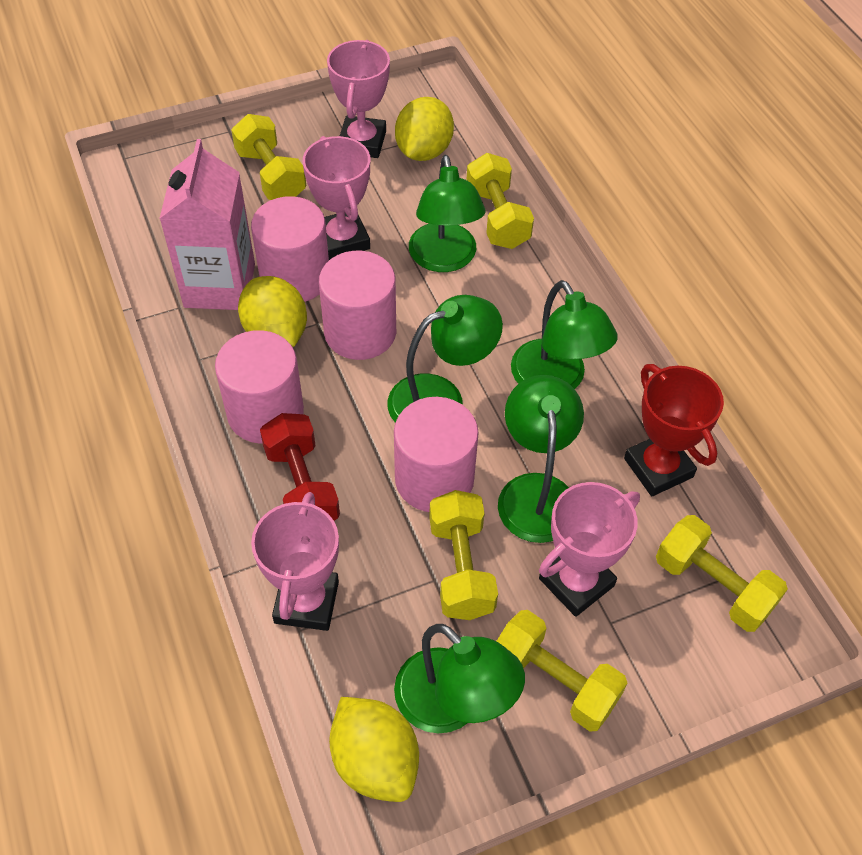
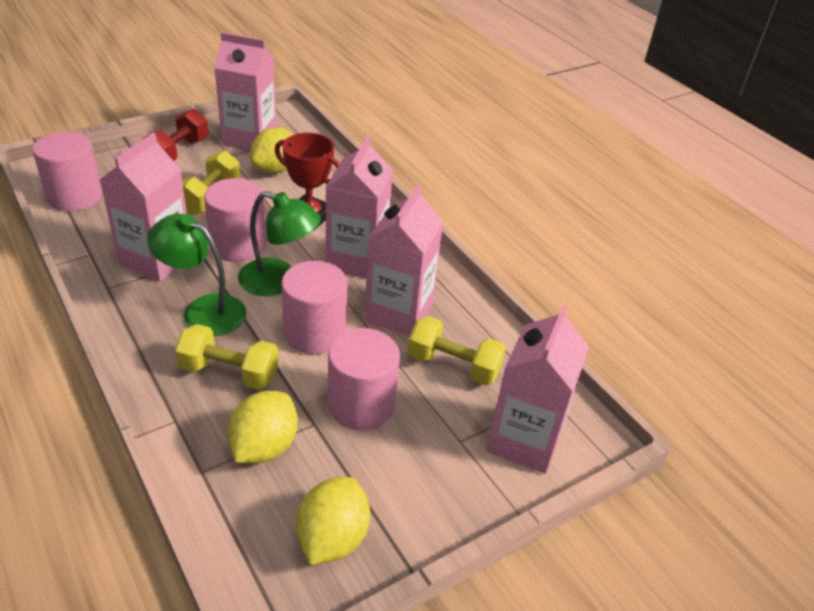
green lamp: [387,295,503,422] [394,624,525,733] [409,155,486,272] [498,375,584,543] [511,280,617,389] = 5 -> [147,213,246,336] [238,191,321,296] = 2
pink carton: [159,139,255,310] = 1 -> [100,133,187,282] [214,32,276,151] [326,136,393,279] [365,185,443,336] [487,305,589,474] = 5
pink trophy: [251,492,339,631] [303,136,370,260] [327,40,390,158] [539,482,640,617] = 4 -> none = 0
yellow dumbbell: [231,114,306,200] [429,490,498,620] [466,153,534,249] [496,610,627,732] [656,515,788,632] = 5 -> [175,324,279,390] [182,150,240,215] [407,316,506,386] = 3

